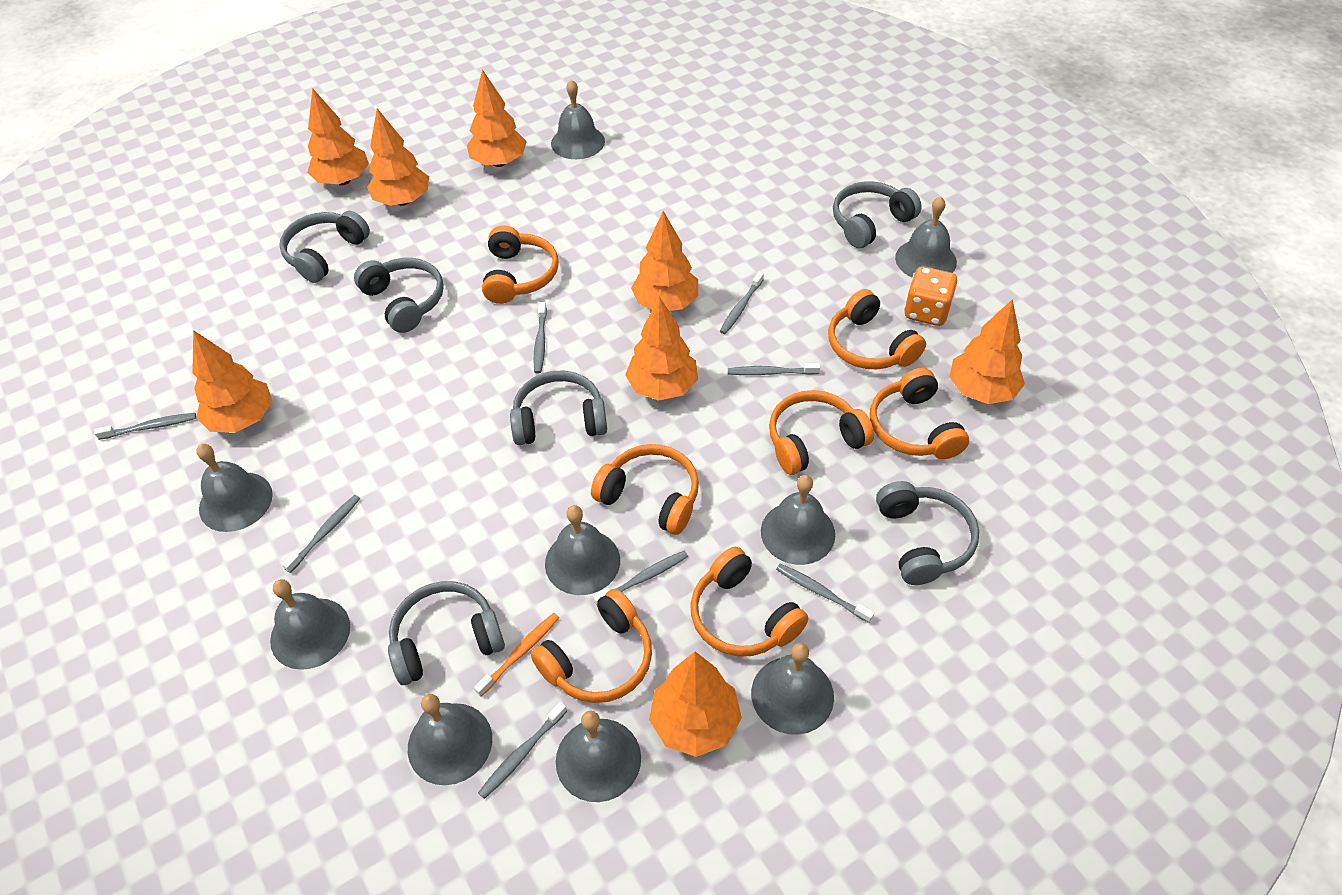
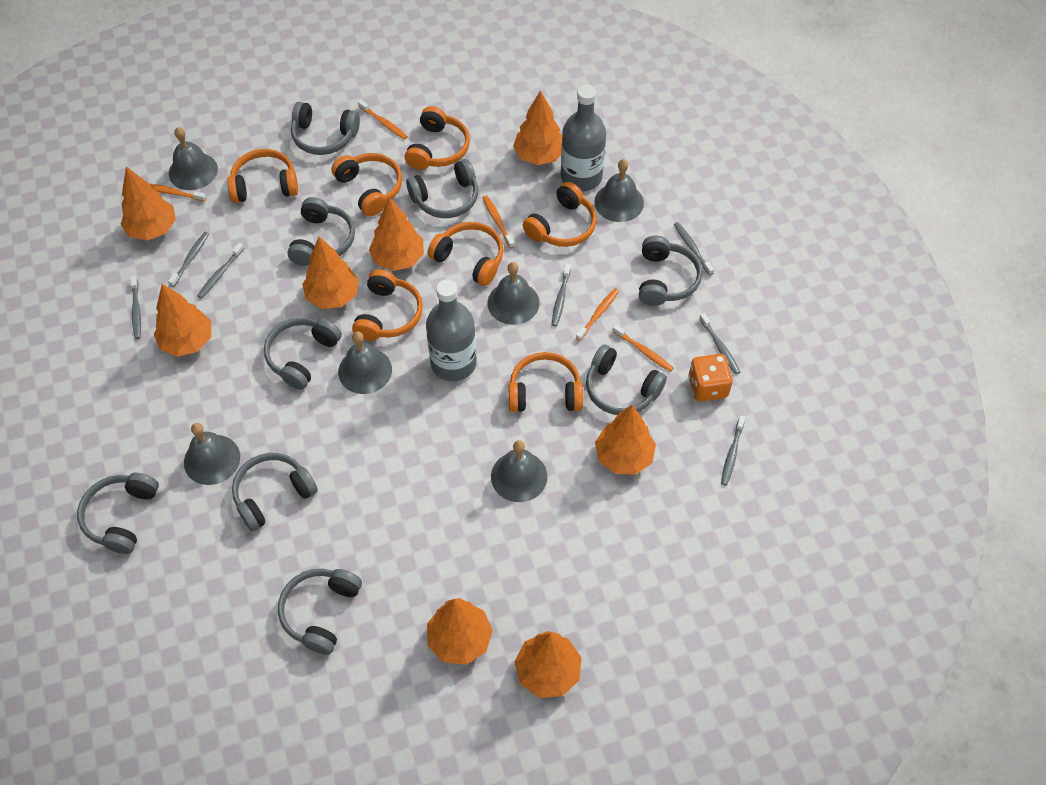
grey bell: [196,444,273,532] [270,579,350,670] [408,694,492,785] [545,505,620,595] [551,79,605,159] [556,711,641,802] [751,643,834,735] [761,475,835,565] [895,196,957,278] = 9 -> [169,127,218,190] [184,423,240,485] [338,331,392,394] [487,262,540,325] [491,440,547,502] [594,159,644,222] = 6
grey bottle: none = 0 -> [426,279,477,381] [561,85,606,191] = 2
grey headphones: [279,211,370,283] [354,258,444,333] [388,581,505,685] [510,371,607,445] [833,181,922,248] [876,481,979,585] = 6 -> [77,473,159,554] [232,453,318,531] [264,318,342,390] [278,569,362,655] [287,197,355,266] [291,102,360,155] [406,159,478,218] [586,345,667,415] [639,236,702,306] = 9
grey toothbrush: [94,413,196,440] [282,495,360,573] [478,702,567,799] [533,302,547,374] [593,551,688,605] [720,272,764,334] [728,363,820,375] [776,564,874,623] = 8 -> [130,276,141,339] [168,232,209,287] [197,243,244,298] [552,264,571,327] [674,222,714,275] [699,313,740,375] [721,416,745,486] = 7
orange toothbrush: [474,613,559,697] = 1 -> [149,183,206,202] [358,100,408,140] [483,195,514,248] [576,288,619,341] [613,324,674,372] = 5

